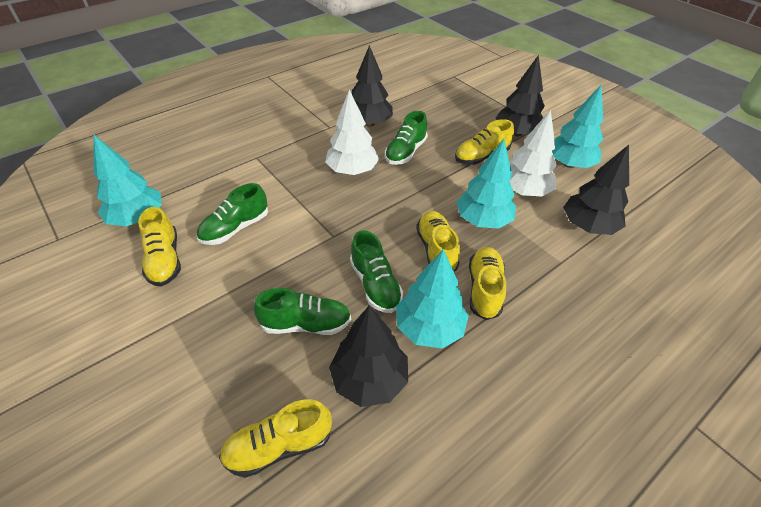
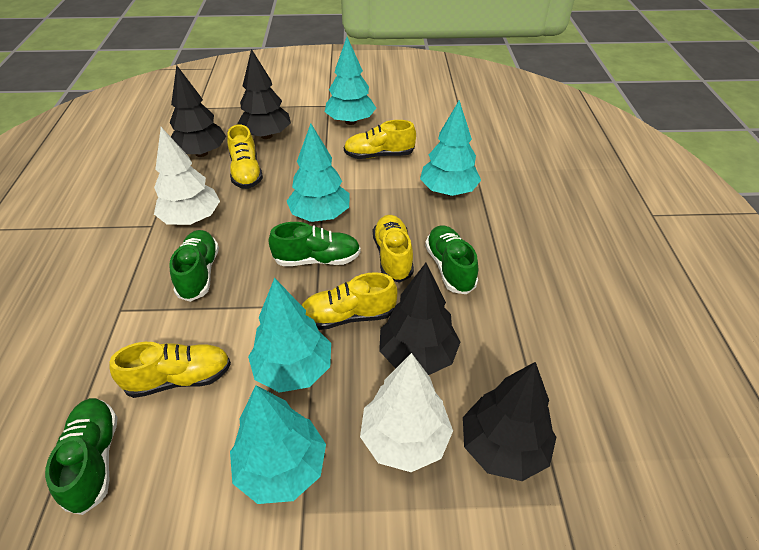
turquoise tree: [94,135,162,226] [396,249,469,349] [457,139,516,229] [552,84,603,168] = 4 -> [230,385,326,504] [248,278,331,393] [287,124,350,222] [325,37,376,125] [420,100,481,196] = 5

